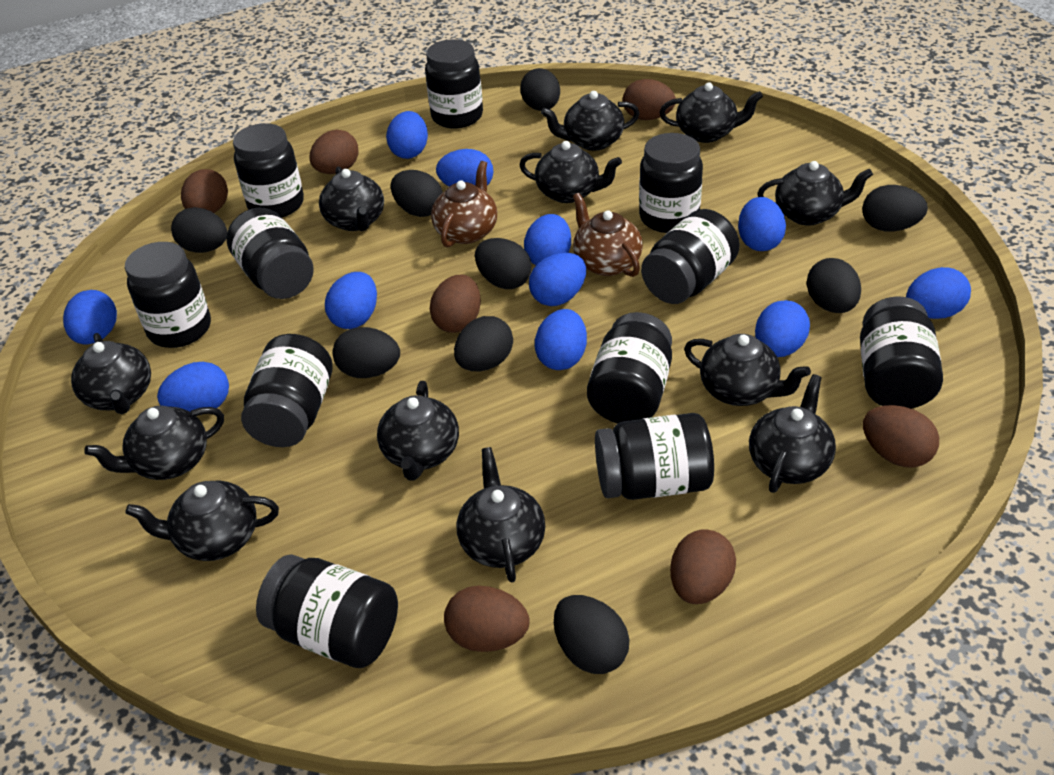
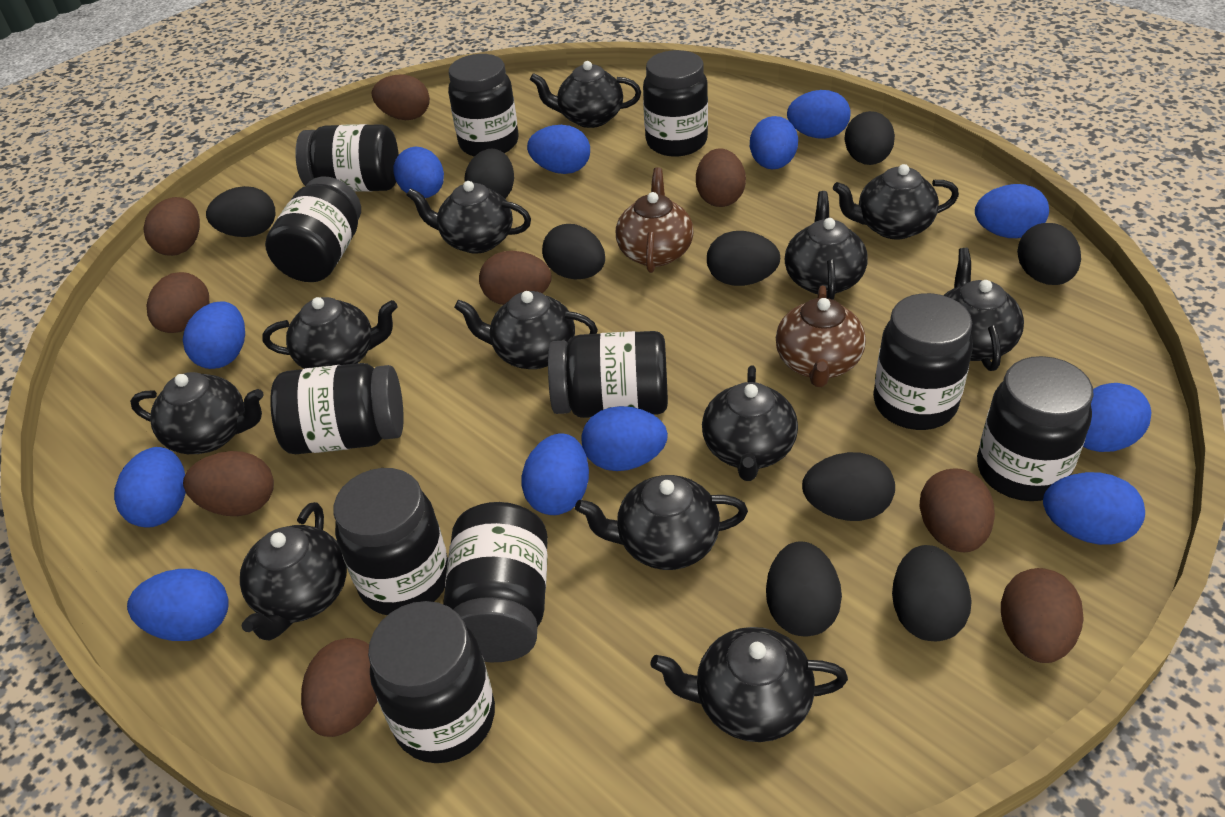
blue egg: [63,290,117,345] [157,362,229,415] [325,272,377,329] [386,111,428,159] [436,149,493,187] [524,214,571,265] [529,253,586,306] [535,309,587,370] [738,197,786,251] [755,300,810,357] [906,267,971,319] = 11 -> [114,447,186,528] [127,569,229,641] [183,301,245,369] [393,147,444,198] [521,433,589,515] [527,125,590,174] [582,406,668,471] [750,116,798,170] [787,90,851,139] [975,184,1049,238] [1043,472,1145,545] [1083,383,1152,452] = 12
brown egg: [181,169,228,213] [310,130,359,174] [430,275,481,333] [444,586,530,652] [623,79,676,120] [670,529,736,604] [863,405,939,468] = 7 -> [143,197,200,256] [147,272,209,333] [183,451,274,516] [301,638,378,737] [372,74,430,120] [479,251,552,305] [696,148,746,207] [920,468,995,552] [1001,568,1084,663] = 9

